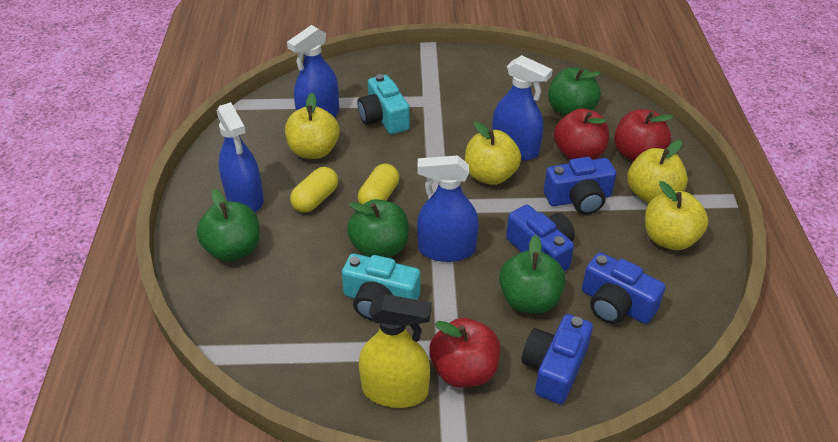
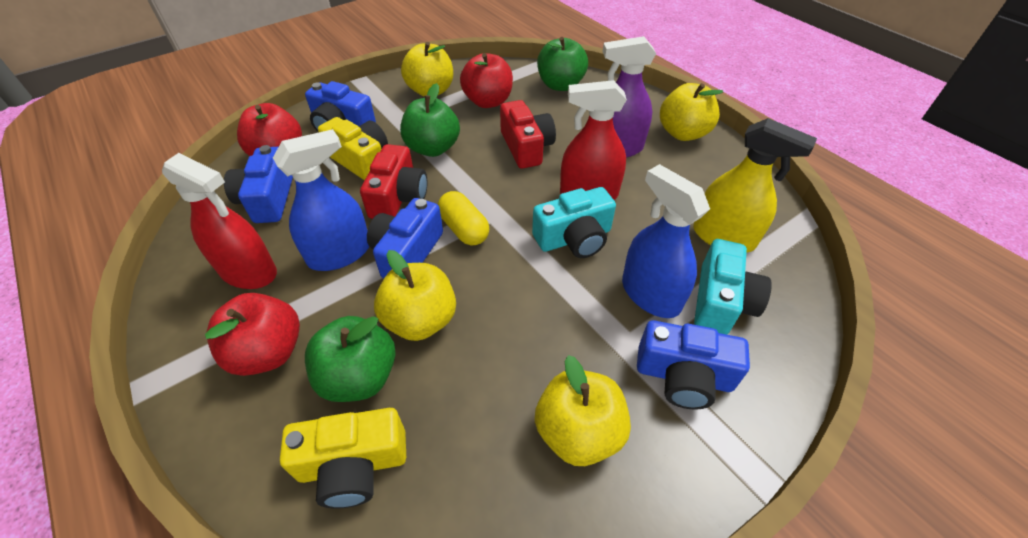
blue spray bottle: [217,102,264,212] [287,25,339,118] [417,155,479,262] [492,55,553,161] = 4 -> [273,129,369,271] [622,164,710,318] = 2
green apple: [197,189,260,261] [347,199,409,258] [499,235,566,313] [548,67,601,116] = 4 -> [305,316,396,402] [400,83,460,157] [537,37,588,91] = 3
purple spray bottle: none = 0 -> [602,36,656,158] = 1
red camera: none = 0 -> [360,144,427,219] [500,100,556,169] = 2
red spray bottle: none = 0 -> [162,153,277,289] [560,80,627,200] = 2
yellow camera: none = 0 -> [280,408,406,508] [318,117,388,181] = 2
yellow capsule: [290,167,338,213] [358,164,399,204] = 2 -> [438,191,489,246] = 1

